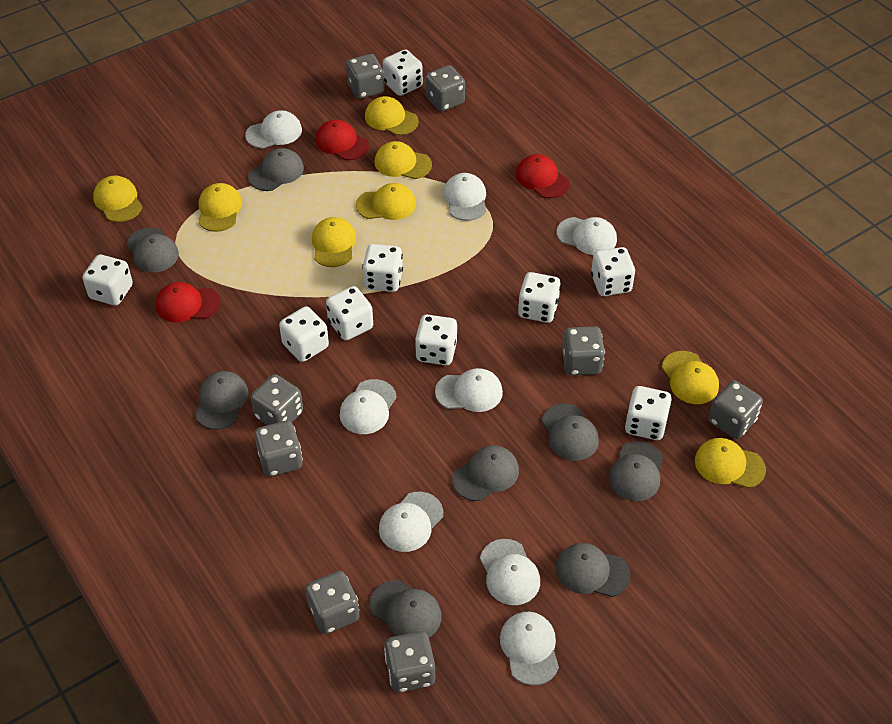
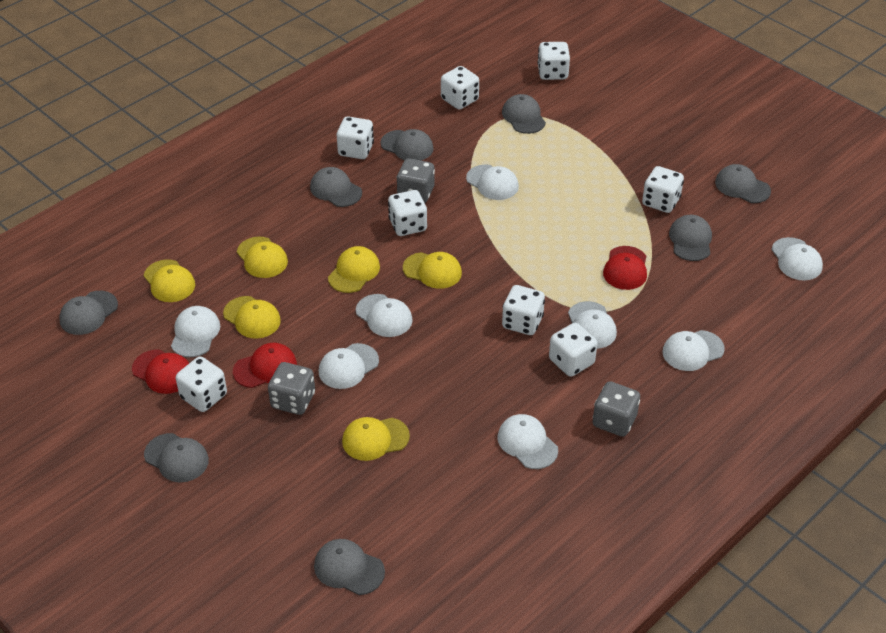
grey dice: [251,374,303,425] [254,421,303,477] [305,571,359,634] [346,54,384,99] [384,631,435,692] [425,65,465,112] [562,326,605,376] [709,381,763,439] = 8 -> [268,362,315,415] [397,158,435,203] [593,381,640,437] = 3
white dice: [83,254,133,305] [279,306,329,362] [326,286,373,340] [362,244,403,292] [383,49,423,96] [415,315,457,365] [518,272,561,323] [591,247,635,296] [625,386,672,440] = 9 -> [176,356,227,412] [337,116,374,159] [388,190,427,236] [441,66,479,109] [502,285,545,335] [538,42,570,80] [549,323,597,377] [642,166,684,213] = 8
yellow cap: [93,175,142,222] [198,183,242,232] [312,217,356,267] [356,183,416,220] [365,96,419,135] [374,141,432,179] [662,351,719,404] [695,438,766,488] = 8 -> [144,259,195,302] [223,296,281,339] [237,237,288,278] [328,246,380,293] [342,417,410,461] [403,252,462,289] = 6

